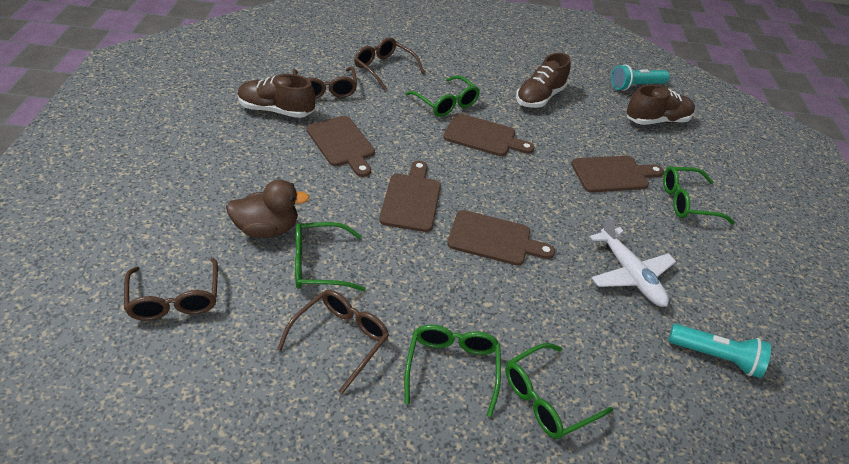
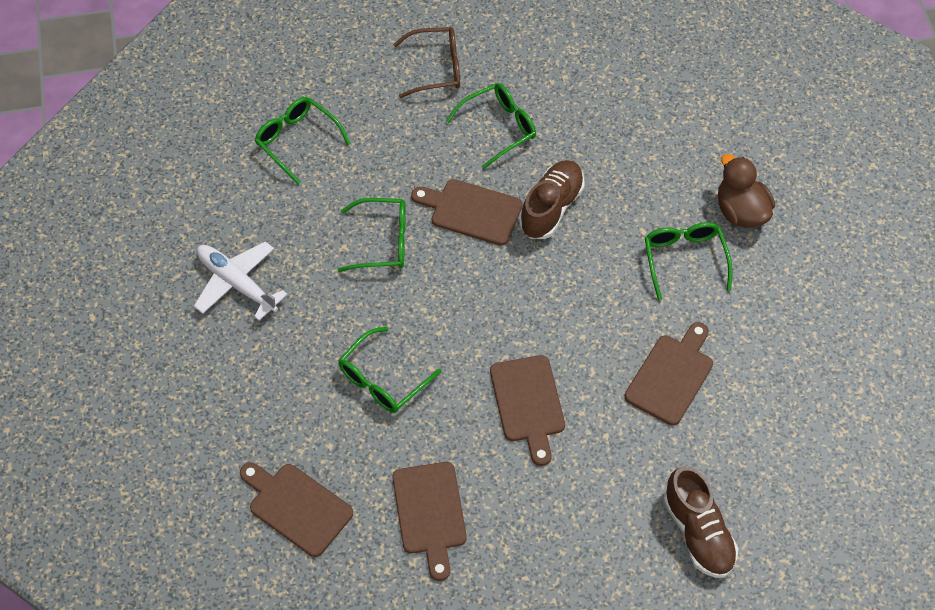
brown glasses: [124,258,218,321] [277,290,389,394] [292,67,357,99] [354,38,425,90] = 4 -> [393,27,460,98] = 1
brown shoe: [238,74,315,118] [516,53,570,108] [626,85,695,125] = 3 -> [519,160,585,239] [663,466,739,578] = 2
turquoise flashlight: [611,64,669,91] [669,324,771,378] = 2 -> none = 0

